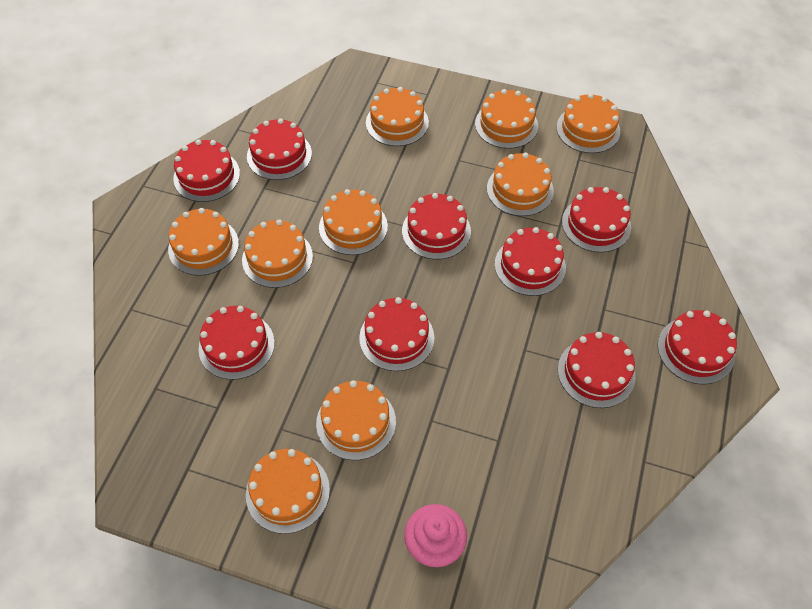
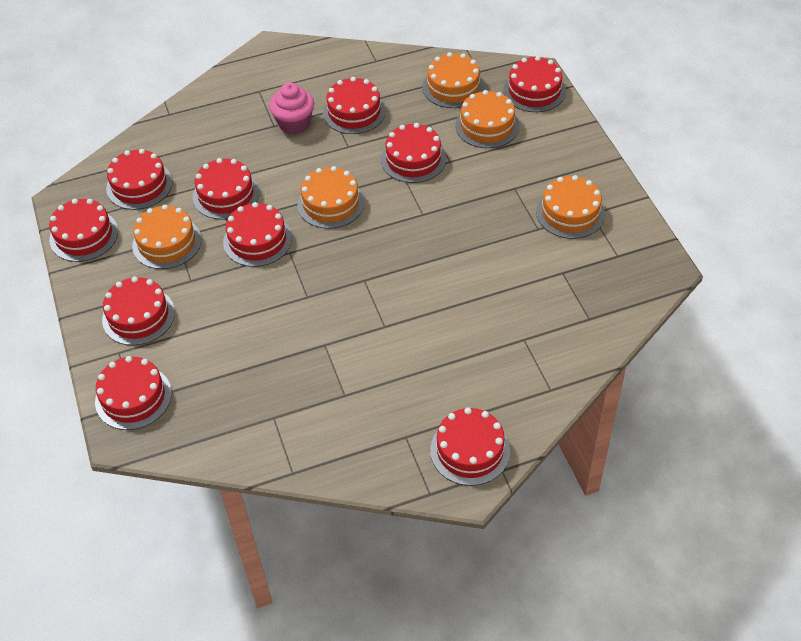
orange cake: [168,208,239,276] [242,219,313,288] [246,449,330,534] [316,380,396,460] [319,189,388,255] [366,87,429,146] [475,89,538,149] [487,153,554,216] [557,93,620,153] = 9 -> [132,205,201,269] [297,166,365,229] [423,52,484,108] [456,90,519,148] [536,175,605,239] = 5
red cake: [173,140,240,202] [199,306,275,380] [247,118,312,180] [359,297,434,371] [402,193,471,260] [495,227,566,296] [558,332,636,408] [562,187,631,252] [658,310,737,384] = 9 -> [49,199,118,262] [95,356,172,430] [102,277,175,345] [106,149,173,210] [193,158,259,220] [223,202,292,267] [323,77,386,134] [381,123,446,183] [430,407,510,486] [503,56,566,112] = 10

